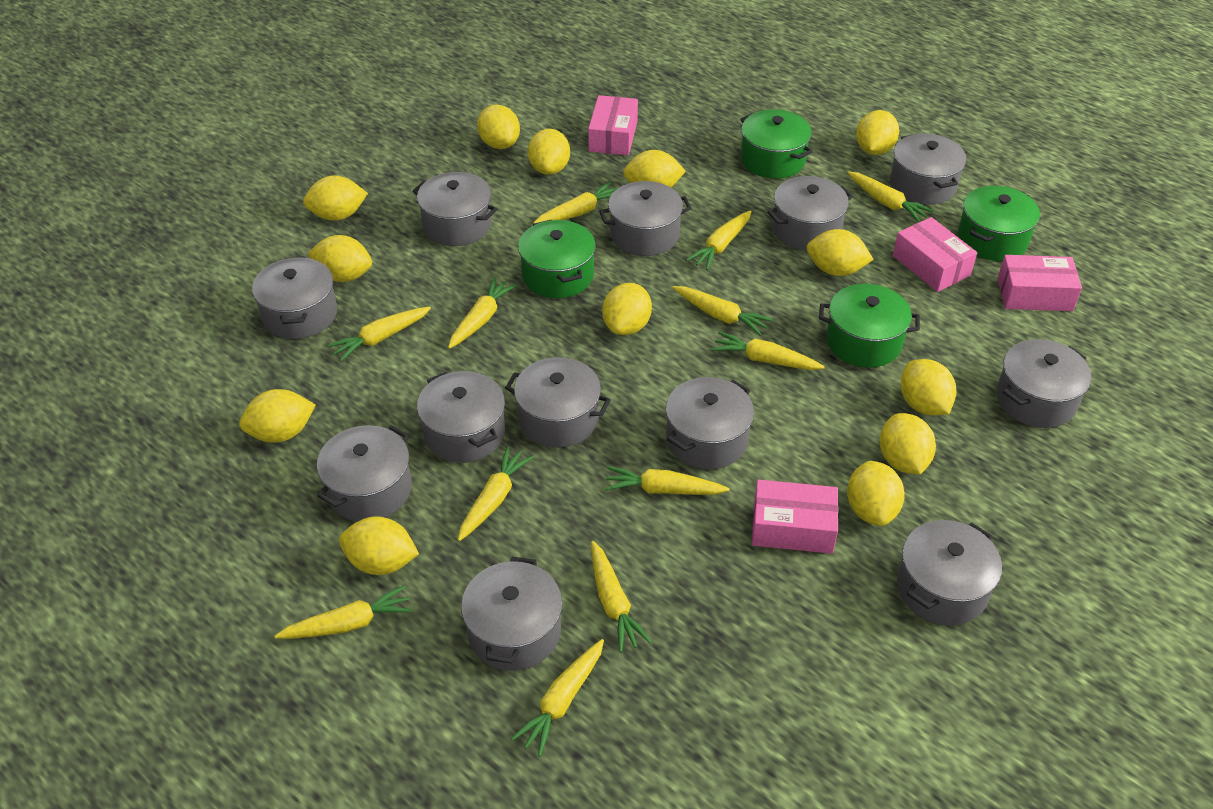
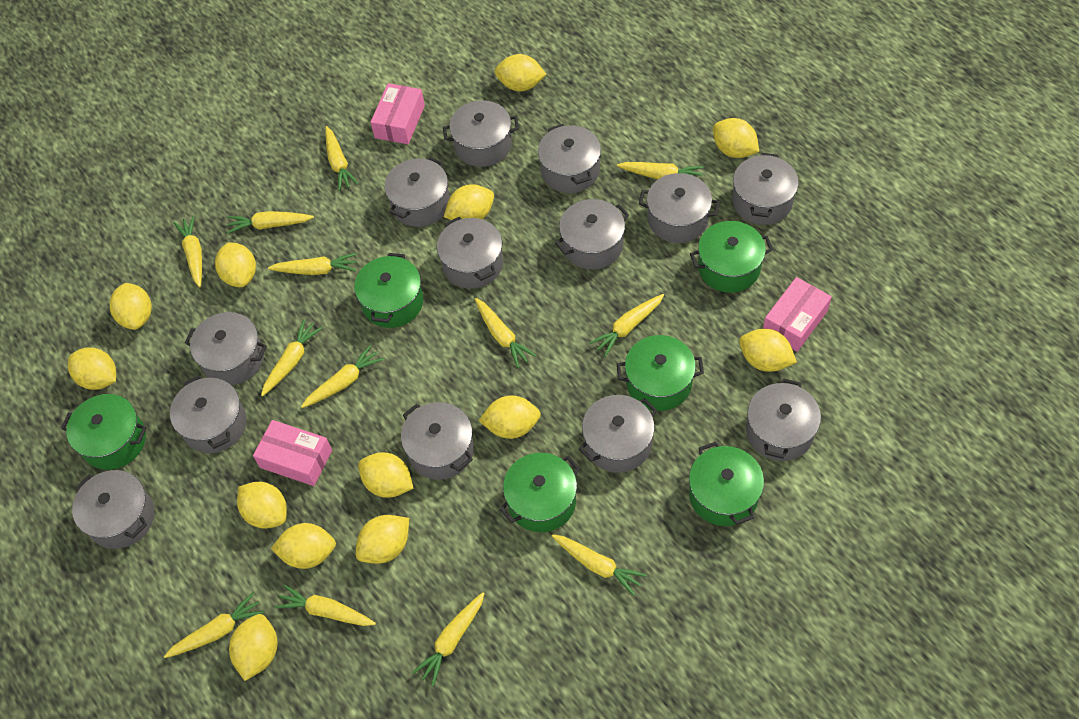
green pot: [518,220,596,298] [740,110,813,179] [819,284,920,368] [958,186,1040,261] = 4 -> [61,394,147,470] [354,253,423,328] [499,453,580,532] [617,335,704,411] [689,442,764,526] [690,221,773,293] = 6
grey pot: [252,256,337,339] [317,425,412,521] [413,172,497,246] [417,371,505,463] [461,557,562,671] [505,357,611,448] [599,181,692,256] [666,377,754,469] [767,176,853,250] [890,134,966,205] [897,520,1002,625] [996,339,1091,428] = 12 -> [72,470,154,549] [170,375,247,453] [184,312,267,385] [384,157,450,227] [401,402,474,480] [437,217,503,289] [443,100,519,167] [538,124,601,193] [555,199,629,270] [579,395,657,473] [639,173,720,243] [732,153,799,225] [746,378,821,461] = 13
pink box: [588,95,638,155] [752,480,838,554] [893,217,977,292] [998,255,1082,311] = 4 -> [253,420,332,486] [371,83,425,144] [763,277,832,352] = 3
yellow carrot: [275,585,413,639] [328,307,431,361] [448,277,517,349] [458,447,533,541] [511,639,604,757] [533,182,617,224] [591,541,651,653] [604,466,729,495] [672,286,773,336] [686,210,752,270] [712,332,825,370] [848,171,934,222] = 12 -> [164,592,264,658] [173,216,202,287] [227,211,314,234] [261,319,322,396] [268,253,357,275] [275,584,376,626] [301,345,384,408] [325,126,359,191] [412,592,485,686] [475,298,537,368] [552,534,647,596] [589,294,664,357] [617,162,704,179] = 13

